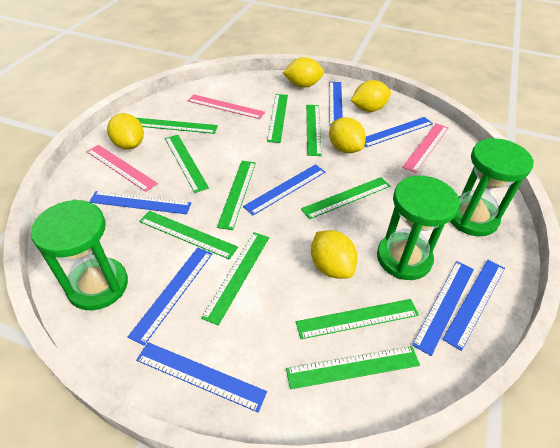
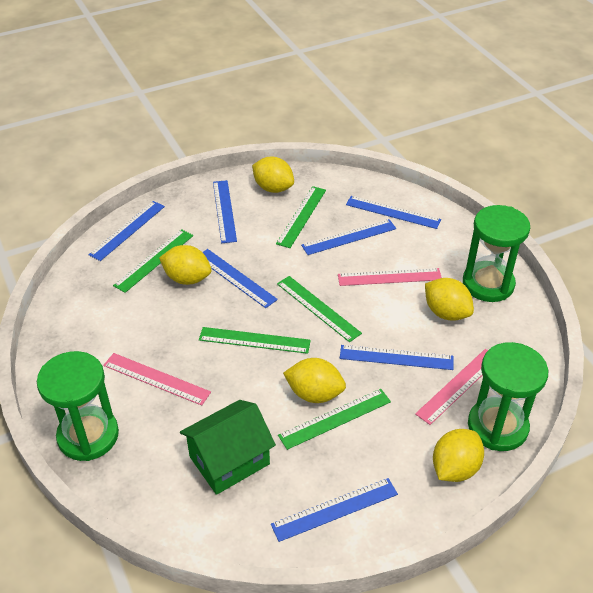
blue ruler: [89,191,191,214] [128,248,212,346] [136,342,267,412] [243,164,325,215] [329,82,343,126] [364,117,433,147] [412,261,474,356] [442,260,505,351] = 8 -> [88,201,165,261] [202,249,278,308] [213,180,237,243] [271,478,398,542] [301,219,396,255] [340,345,453,370] [346,196,441,229] = 7
green house: none = 0 -> [180,400,276,495] = 1
green ruler: [137,118,218,134] [139,211,238,260] [165,135,209,193] [201,232,269,326] [217,161,256,230] [267,94,288,143] [286,346,420,389] [296,299,419,339] [301,177,390,219] [306,105,322,156] = 10 -> [113,229,193,293] [199,327,311,354] [276,186,326,248] [277,276,362,342] [278,389,391,450] = 5

